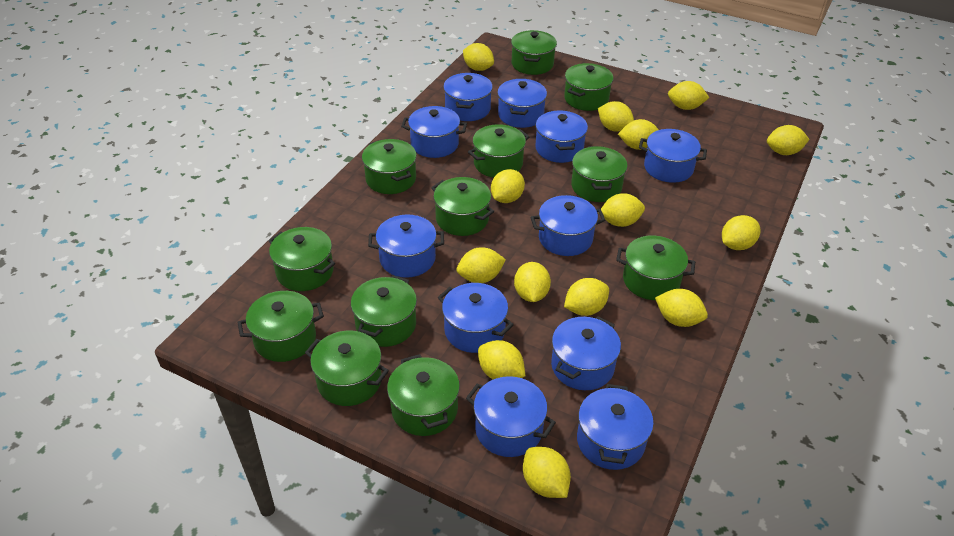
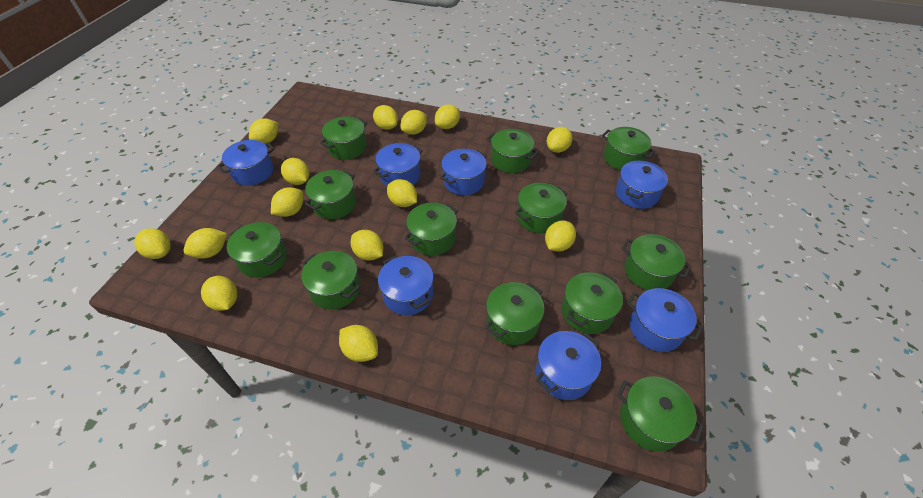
blue pot: [368,215,444,278] [401,106,467,158] [438,283,514,353] [443,73,493,121] [466,376,556,457] [497,79,547,128] [531,195,605,256] [536,111,588,163] [551,316,621,390] [577,384,654,470] [639,129,707,183] = 11 -> [217,140,274,186] [373,143,423,186] [378,255,434,315] [440,149,487,195] [536,331,601,400] [616,161,668,209] [627,288,703,352] = 7

